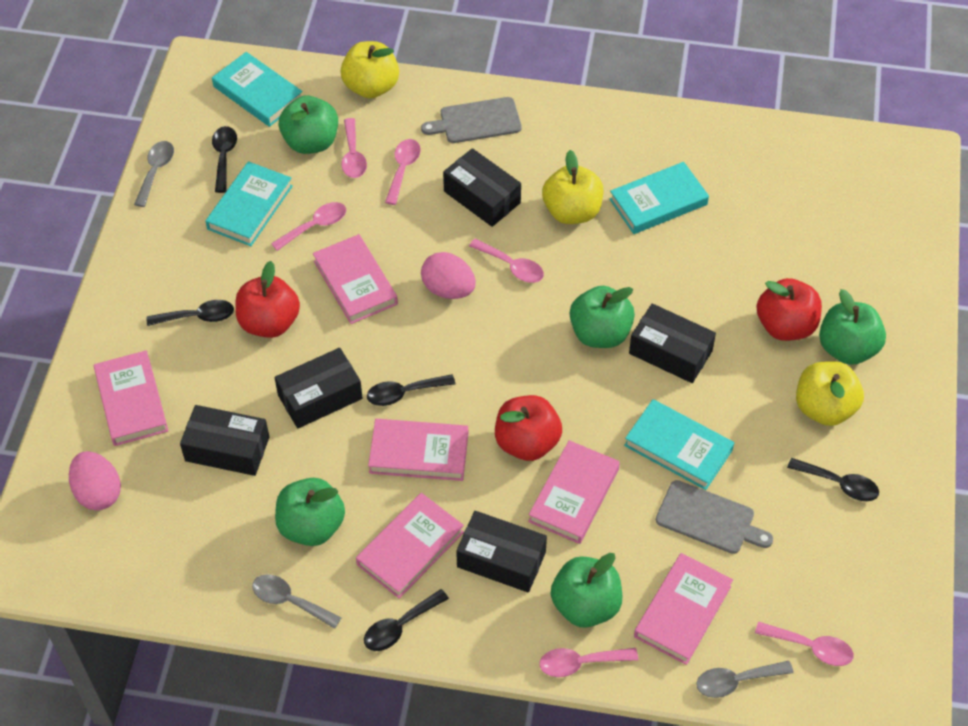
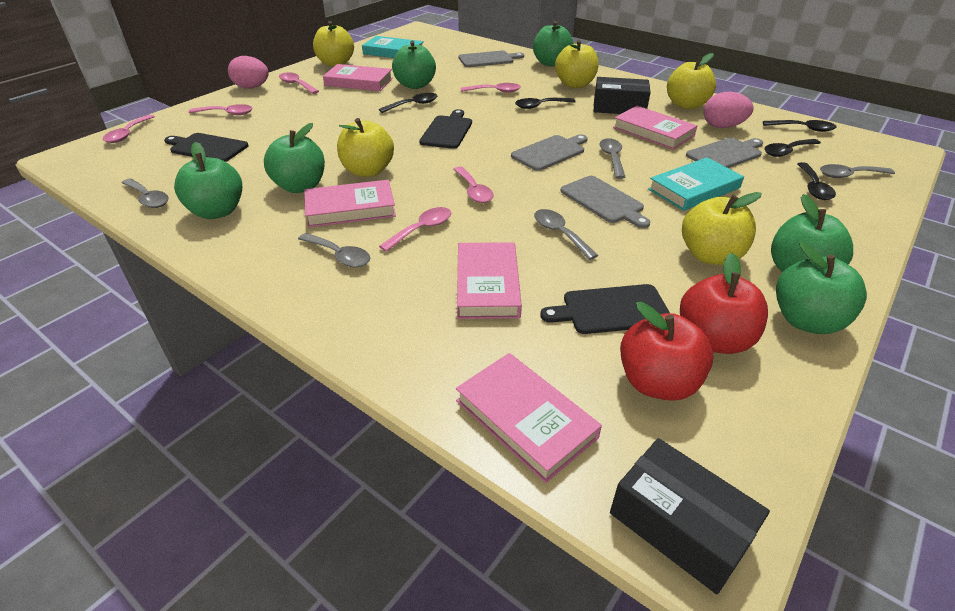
black box: [180,405,269,476] [275,348,363,428] [443,148,521,227] [456,511,547,593] [629,304,716,383] = 5 -> [594,77,651,114] [610,438,770,594] = 2
black cutting board: none = 0 -> [164,133,249,162] [419,109,472,149] [540,284,670,334] = 3
green apple: [275,478,345,546] [279,96,338,154] [551,553,622,628] [570,286,635,348] [819,289,886,365] = 5 -> [174,142,242,219] [264,123,325,193] [392,41,436,89] [533,21,573,67] [771,194,853,272] [776,242,867,334] = 6
grey cutting board: [421,97,522,143] [656,480,773,554] = 2 -> [459,51,524,67] [511,134,588,171] [561,176,650,228] [686,137,763,168] = 4
grey spoon: [134,141,174,207] [252,574,341,629] [696,661,793,698] = 3 -> [122,178,169,208] [298,233,370,267] [534,209,598,260] [599,138,625,179] [820,164,895,178] = 5
pink book: [94,350,168,446] [313,234,398,324] [356,493,464,599] [368,419,468,481] [528,440,620,544] [634,553,733,665] = 6 -> [304,180,396,228] [323,64,393,91] [456,353,602,483] [457,242,522,319] [613,106,697,150] = 5
red apple: [235,261,300,338] [495,395,562,461] [757,278,822,341] = 3 -> [620,302,714,401] [680,253,768,354] = 2
turquoise book: [205,161,293,246] [212,52,303,127] [609,162,709,234] [624,399,734,490] = 4 -> [362,36,424,58] [648,157,744,211] = 2
yellow apple: [341,41,399,98] [542,150,603,224] [796,361,864,426] = 3 -> [313,21,354,66] [337,118,394,177] [555,40,599,88] [667,53,716,109] [682,192,762,265] = 5

